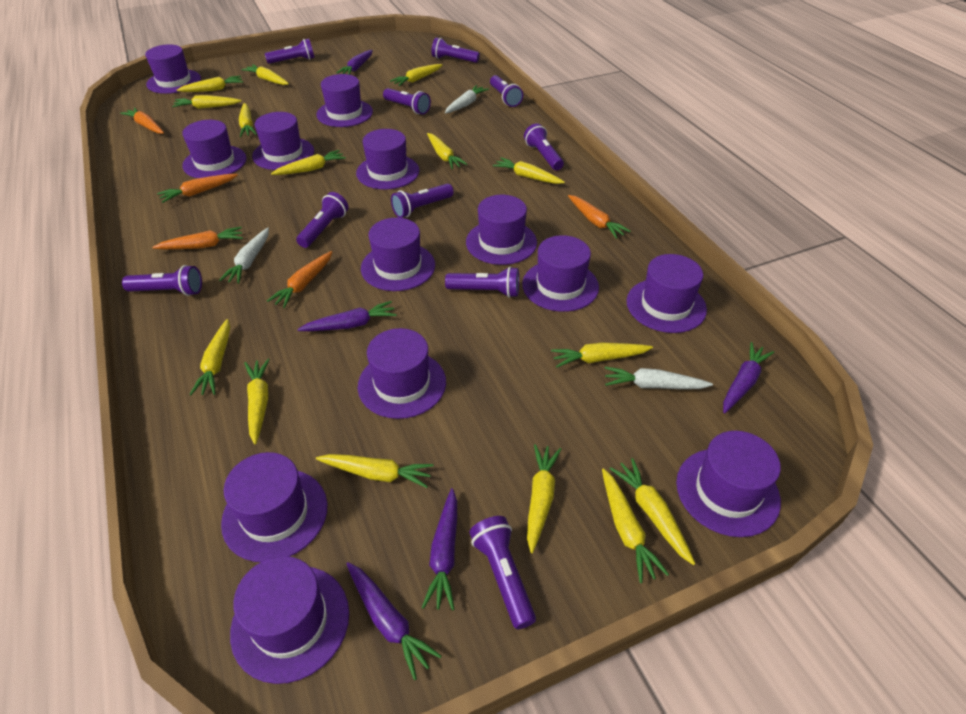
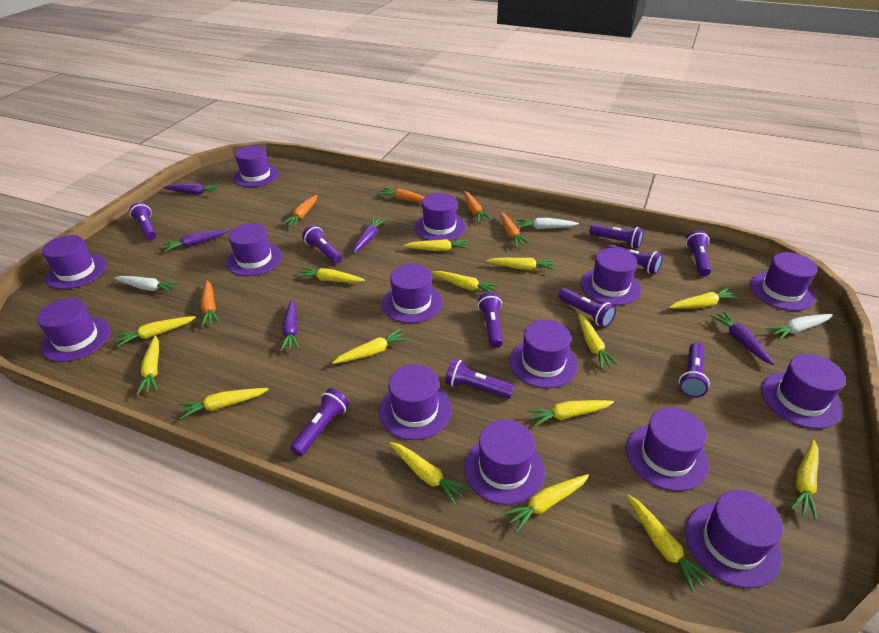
purple hat: [145,44,201,94] [182,120,247,178] [221,452,327,562] [230,556,349,684] [252,112,314,170] [316,74,373,127] [356,129,419,189] [358,328,446,419] [361,218,435,291] [466,195,537,265] [522,235,599,312] [627,254,707,333] [676,431,781,537] = 13 -> [37,298,111,362] [42,235,107,289] [226,223,282,276] [233,145,279,187] [379,364,452,440] [382,264,442,323] [414,193,466,241] [464,420,545,505] [509,320,578,388] [580,248,641,306] [626,408,709,491] [685,490,783,588] [750,252,818,311] [761,354,846,429] = 14

